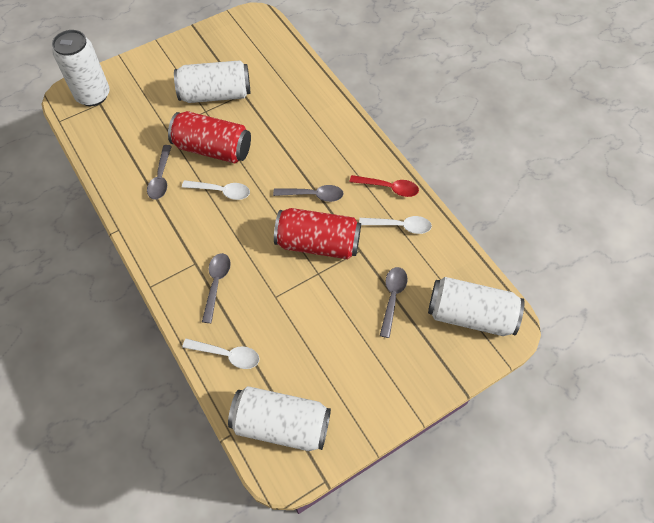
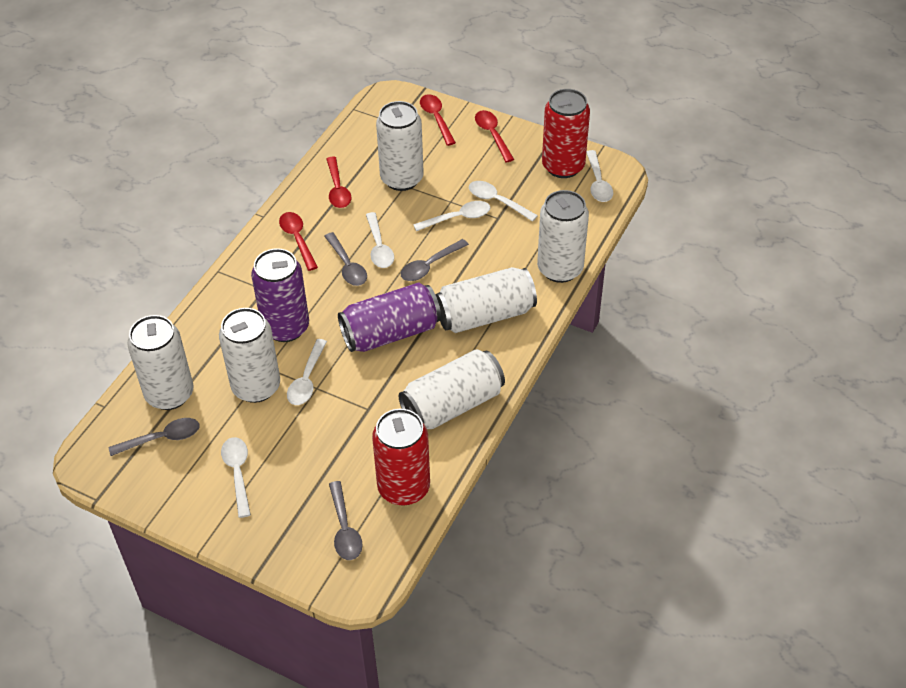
purple can: none = 0 -> [251,248,309,342] [338,282,441,352] = 2
red spoon: [350,175,419,197] = 1 -> [279,212,318,271] [327,156,351,208] [420,94,456,146] [475,110,514,162] = 4
white can: [52,30,110,106] [174,60,250,103] [228,386,331,451] [428,277,524,336] = 4 -> [127,315,193,410] [219,308,280,403] [376,101,424,191] [399,349,505,429] [435,267,537,333] [537,190,589,283] = 6
white spoon: [182,180,250,200] [182,339,260,369] [359,216,432,234] = 3 -> [221,437,251,518] [287,339,327,405] [366,212,394,268] [413,201,490,231] [469,181,538,222] [586,150,613,202] = 6

